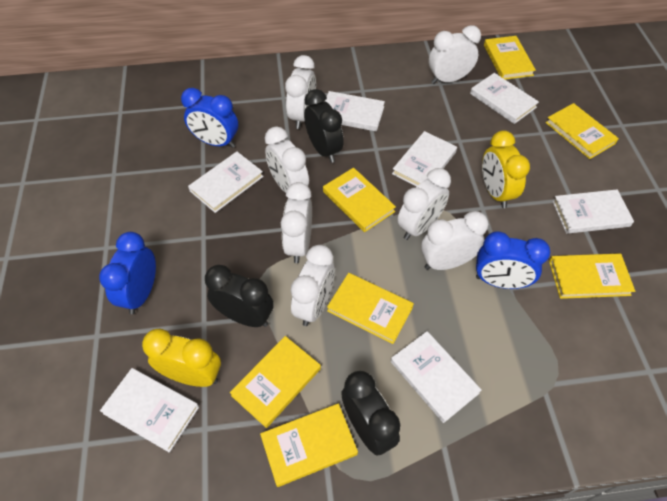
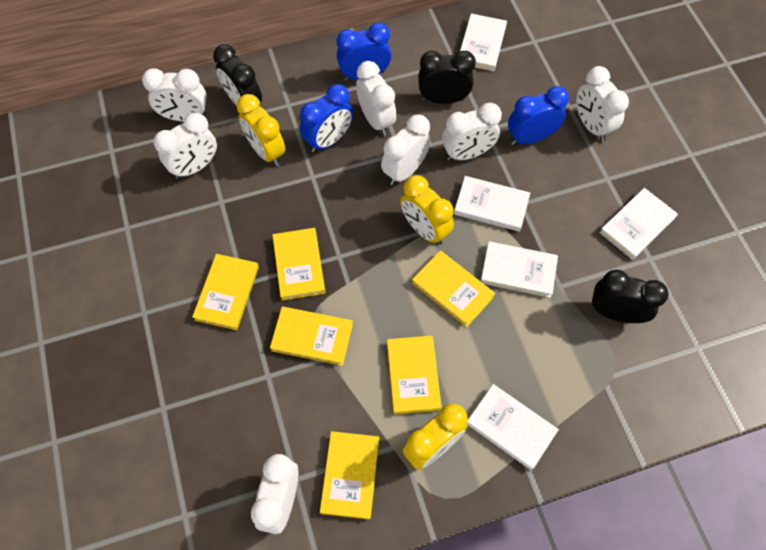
white book: [100,368,199,452] [188,151,263,213] [325,91,385,131] [391,331,482,423] [392,131,457,187] [470,73,539,124] [552,189,634,234] = 7 -> [454,176,530,232] [460,13,507,71] [467,384,559,470] [481,241,558,298] [599,188,678,260] = 5
yellow book: [230,336,321,428] [260,403,358,487] [323,167,396,232] [327,273,414,344] [484,36,536,80] [546,103,619,159] [549,253,635,299] = 7 -> [192,254,259,330] [270,307,353,366] [272,228,326,301] [320,431,379,520] [387,336,442,415] [412,250,495,327] = 6
yellow clock: [142,329,221,387] [482,131,530,208] = 2 -> [236,94,285,166] [400,175,454,245] [403,404,468,470] = 3

